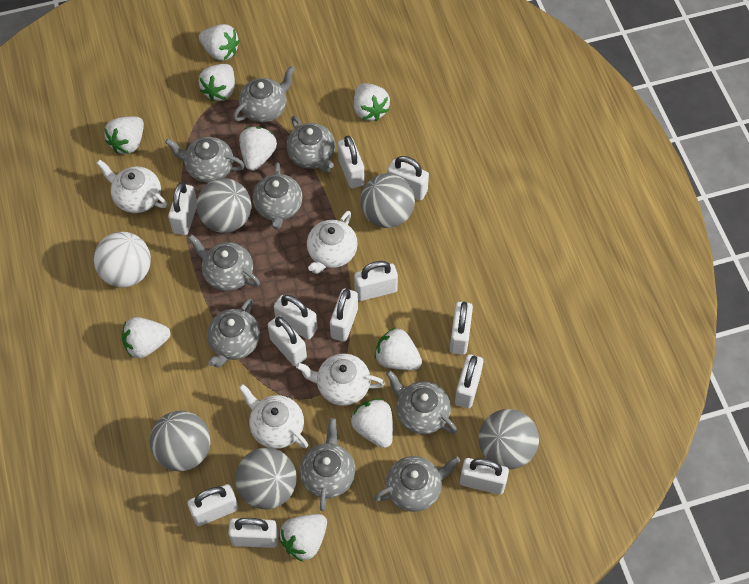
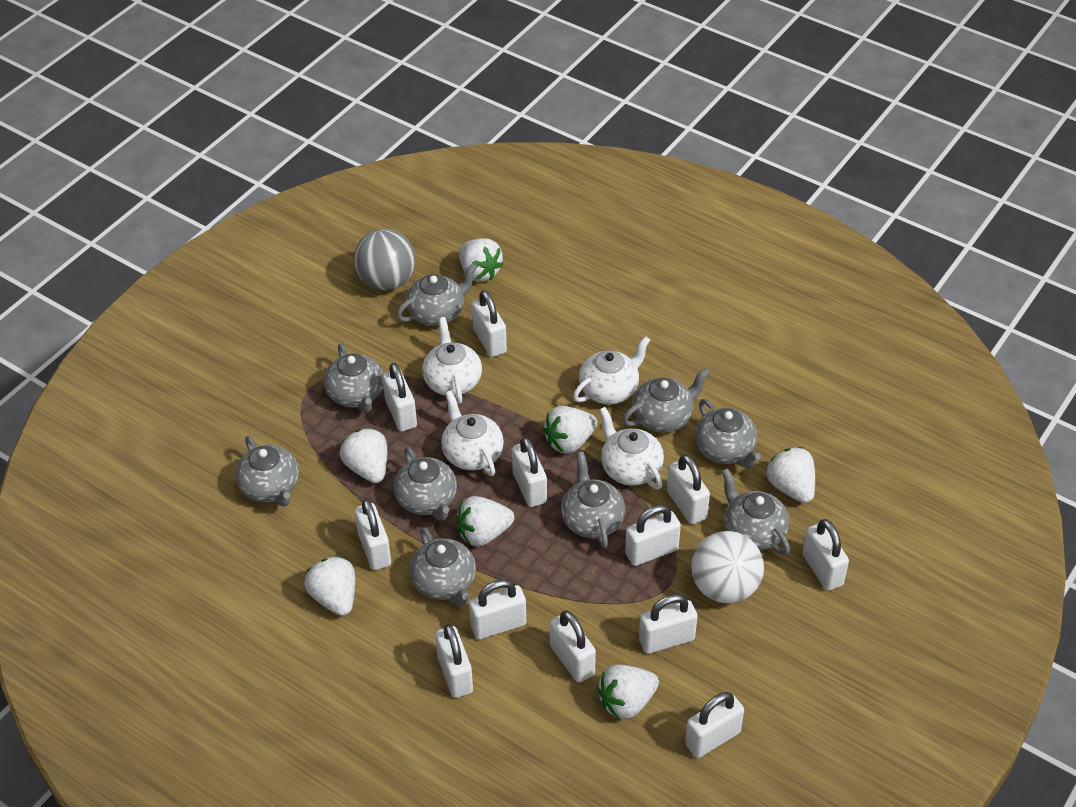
grey ball: [150,411,211,471] [196,178,251,233] [235,448,297,509] [360,174,415,228] [479,409,539,469] = 5 -> [354,229,416,290] = 1
white strawberry: [104,116,144,154] [122,317,171,358] [199,24,240,61] [199,64,235,101] [239,127,277,171] [279,514,327,562] [351,399,393,448] [354,83,390,121] [375,327,422,370] = 9 -> [304,556,355,616] [340,428,387,483] [456,496,514,547] [459,238,504,281] [543,406,597,454] [597,664,659,719] [766,447,815,503] = 7

